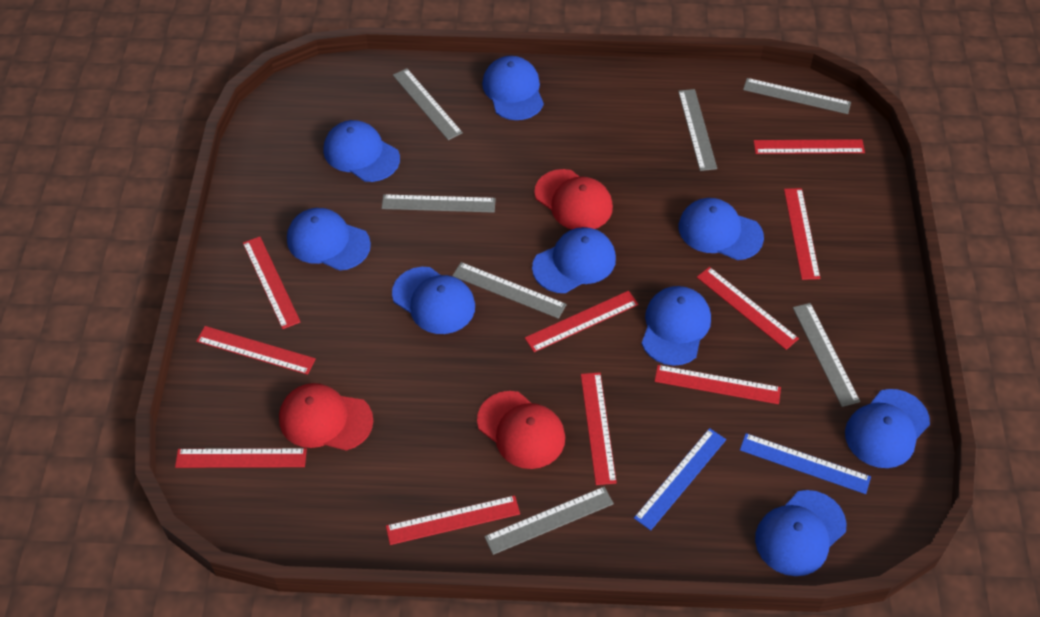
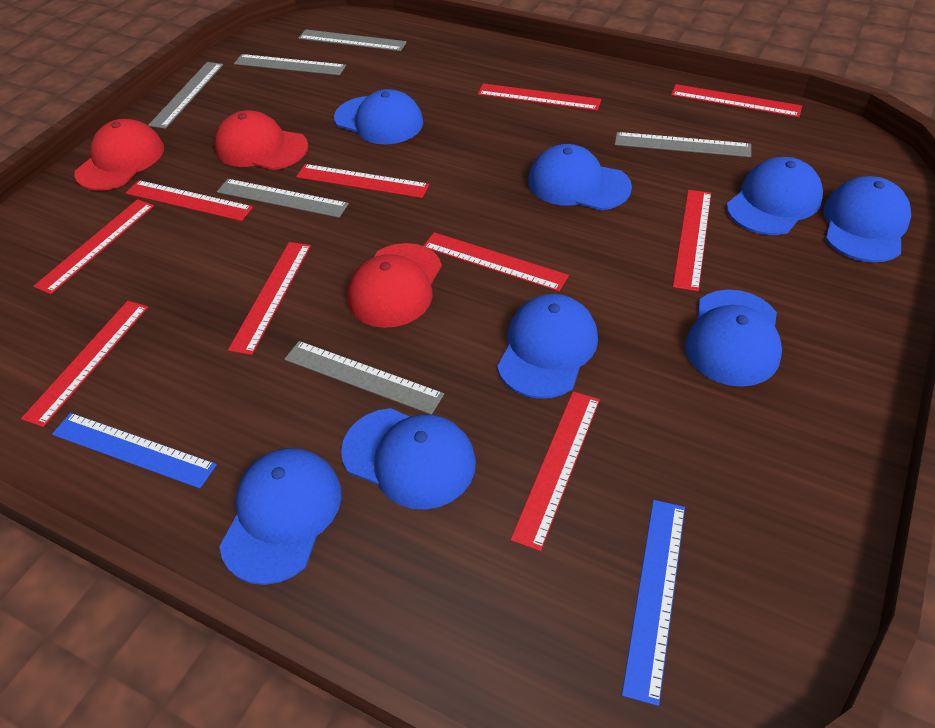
blue cap: [287,208,371,271] [324,120,400,182] [392,267,475,334] [482,56,544,120] [532,227,616,293] [642,286,711,366] [679,198,764,260] [755,490,847,576] [845,389,930,468] = 9 -> [219,448,342,585] [334,89,423,144] [341,408,476,510] [497,294,598,399] [528,144,632,210] [685,289,782,387] [726,157,823,235] [823,176,911,262] = 8
grey ruler: [382,194,496,213] [393,68,463,140] [452,262,567,319] [484,487,614,555] [678,89,717,171] [743,78,851,114] [793,303,860,407] = 7 -> [148,62,223,129] [217,179,349,218] [234,54,346,75] [284,341,444,415] [298,29,407,51] [615,132,751,157] = 6

